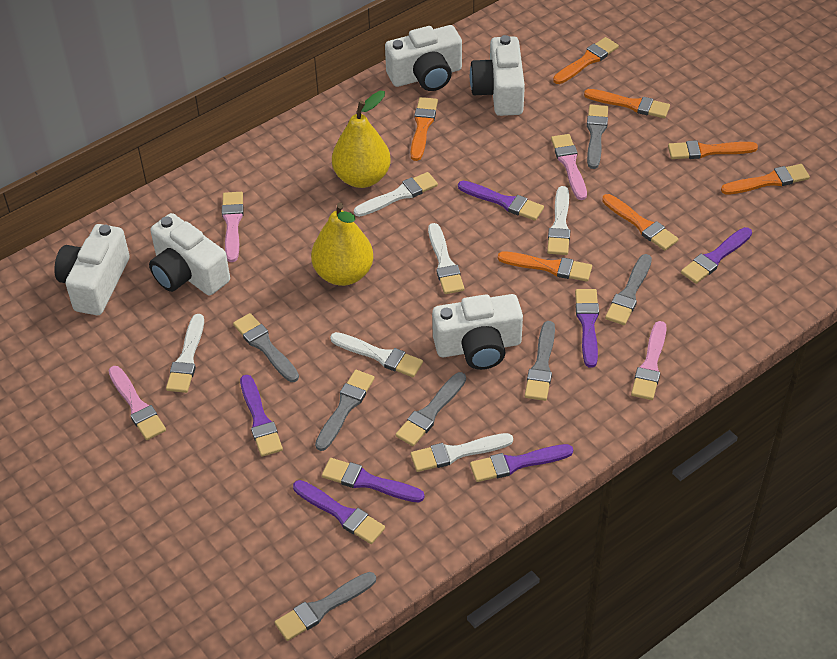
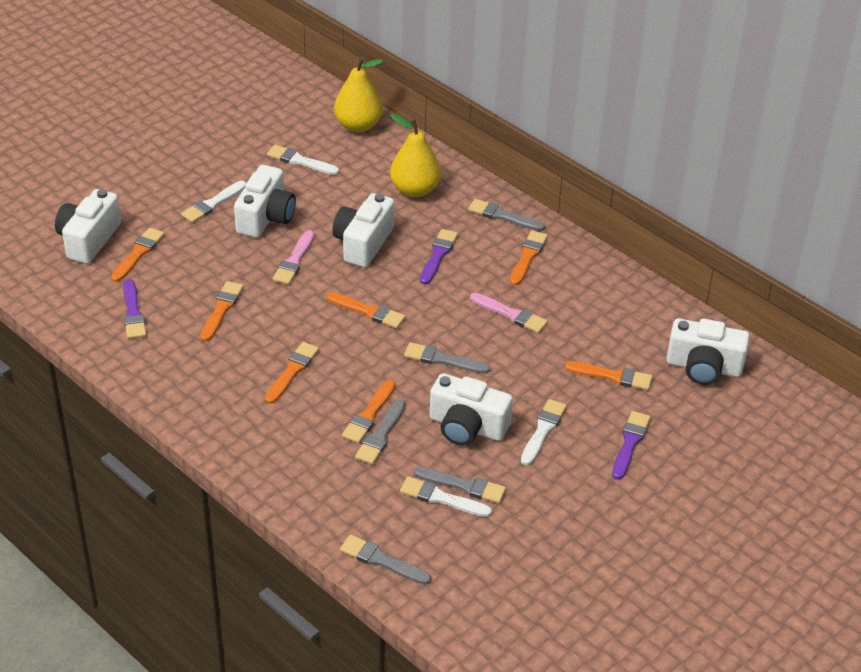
grey brush: [233,313,299,382] [274,572,376,641] [315,370,375,451] [395,372,466,446] [525,321,555,401] [587,105,608,169] [605,254,652,325] = 7 -> [340,535,431,585] [355,399,405,465] [404,342,490,373] [414,466,506,503] [468,199,545,231] = 5
pink brush: [108,366,166,440] [222,192,244,262] [551,134,587,200] [631,321,667,400] = 4 -> [273,230,314,285] [470,293,548,333] = 2
purple brush: [240,375,283,457] [293,480,385,544] [322,458,425,502] [458,181,544,221] [470,444,573,482] [575,289,599,368] [681,227,752,284] = 7 -> [123,279,146,339] [420,229,458,284] [612,411,651,480] = 3
white brush: [166,314,204,393] [330,332,423,377] [354,172,438,217] [411,433,513,472] [428,223,465,294] [547,186,571,255] = 6 -> [181,181,246,223] [267,145,339,175] [400,476,492,517] [521,399,567,466] = 4

